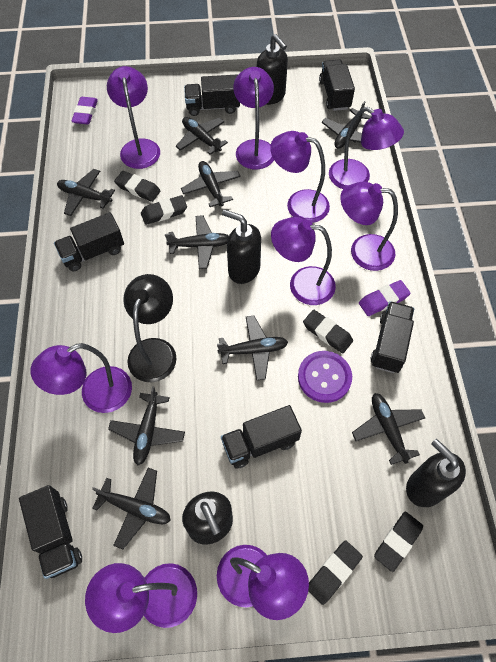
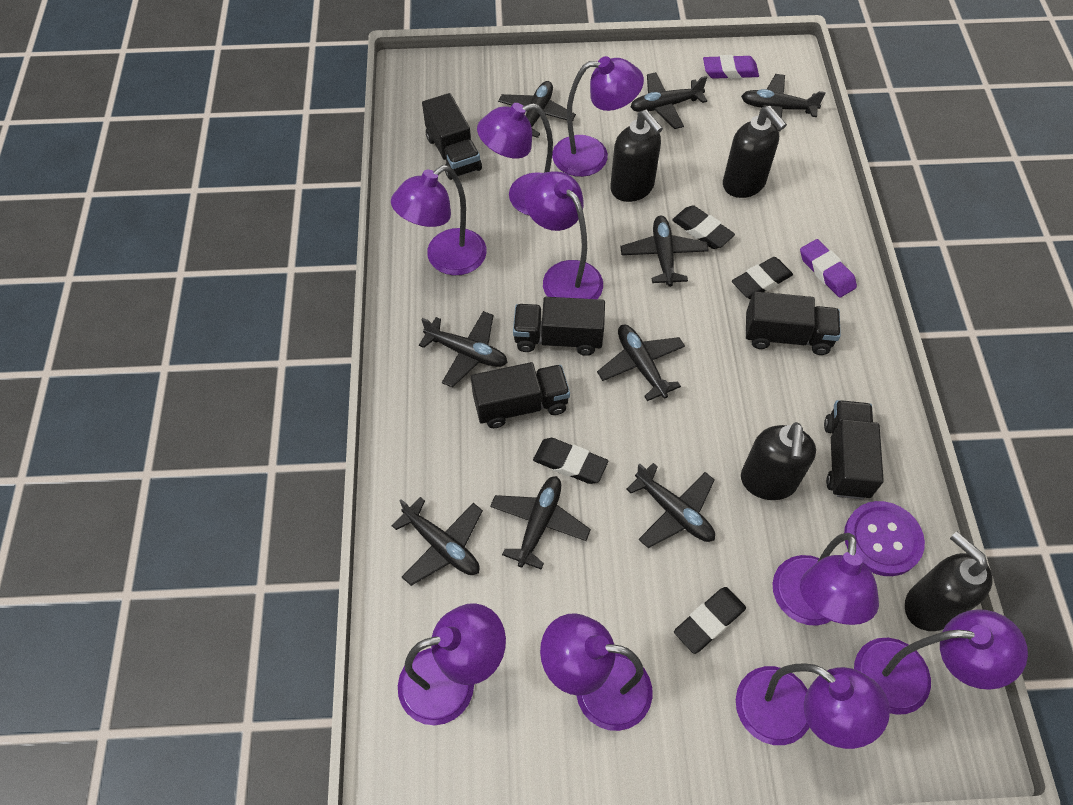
black eraser: [114,171,161,202] [141,195,187,225] [303,310,353,353] [308,540,363,605] [374,511,423,572] = 5 -> [533,438,608,484] [672,205,735,249] [674,587,746,654] [732,257,793,299] = 4
black lamp: [123,274,177,382] = 1 -> none = 0
black truck: [19,485,82,579] [54,212,124,271] [184,74,240,116] [221,405,302,469] [319,59,355,111] [370,301,414,373] = 6 -> [422,93,482,180] [471,362,570,428] [513,297,605,356] [746,291,841,355] [824,400,884,500] = 5

